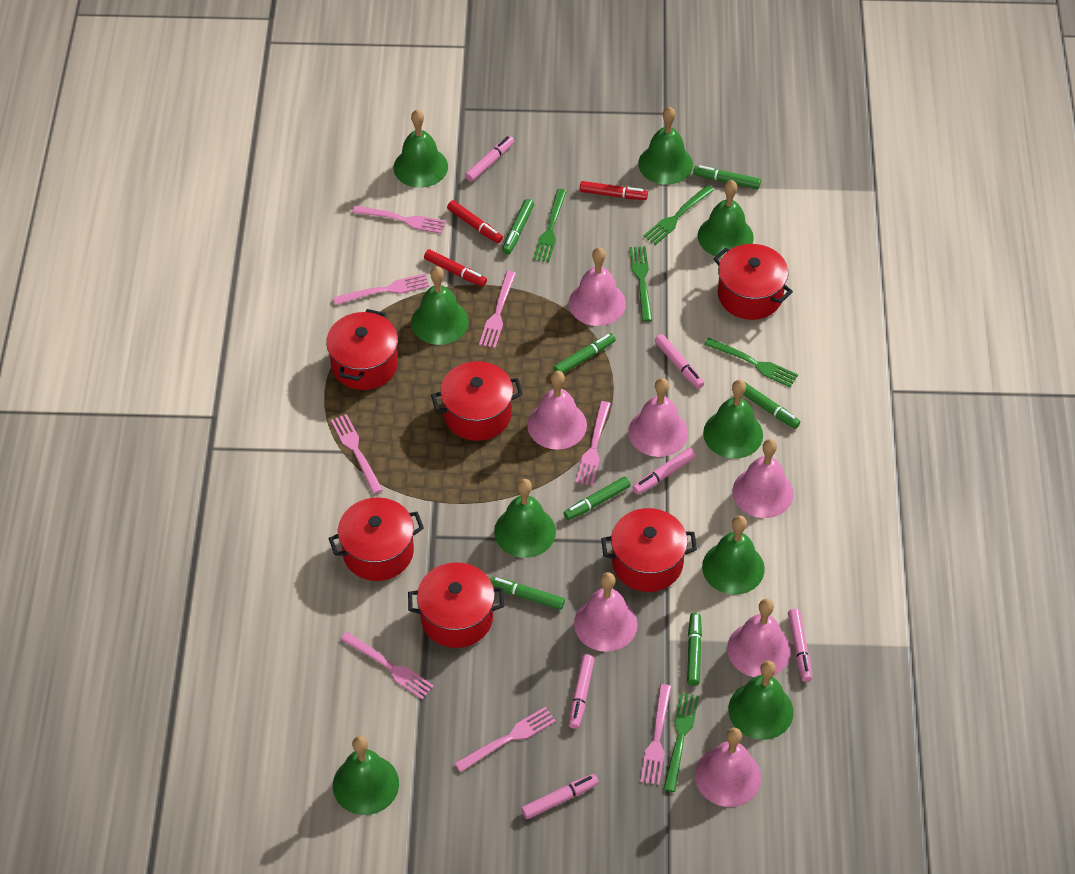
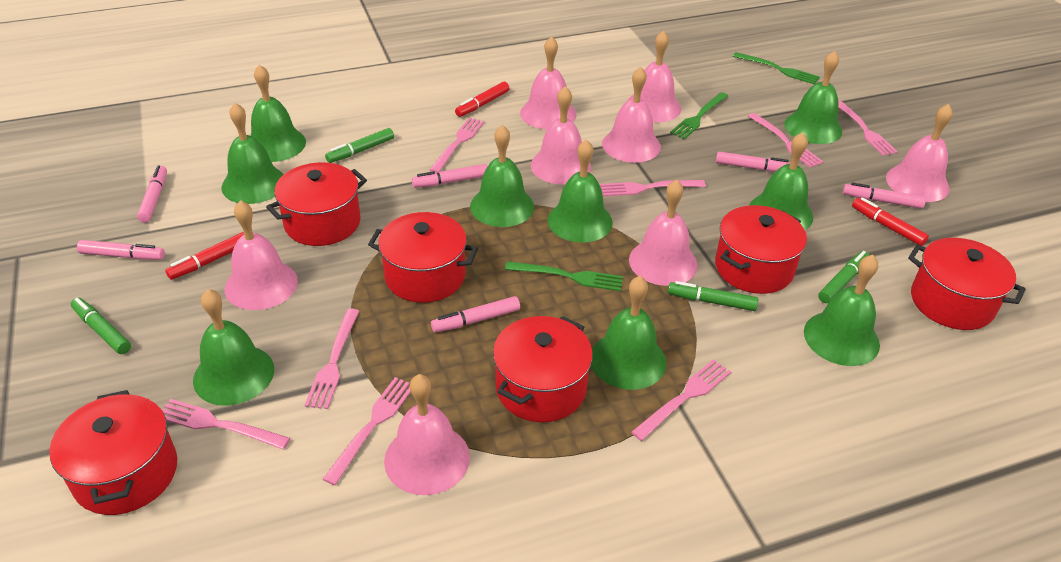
green fork: [533,189,567,262] [629,246,652,322] [643,185,714,245] [663,692,699,792] [704,338,798,387] = 5 -> [505,261,623,291] [670,92,728,139] [733,52,820,84] = 3
green marker: [490,577,565,610] [502,199,534,255] [553,333,616,374] [564,476,631,520] [687,612,702,686] [693,165,761,189] [743,382,800,429] = 7 -> [71,298,131,354] [325,128,394,163] [668,281,758,311] [818,251,869,303] = 4
pink bell: [527,371,587,450] [569,248,626,326] [574,572,638,652] [628,378,688,457] [695,728,761,807] [727,599,791,677] [732,439,793,518] = 7 -> [225,200,298,310] [384,374,470,495] [520,36,576,129] [531,86,591,184] [602,67,661,163] [626,30,681,122] [629,180,698,286] [886,104,953,202] = 8

